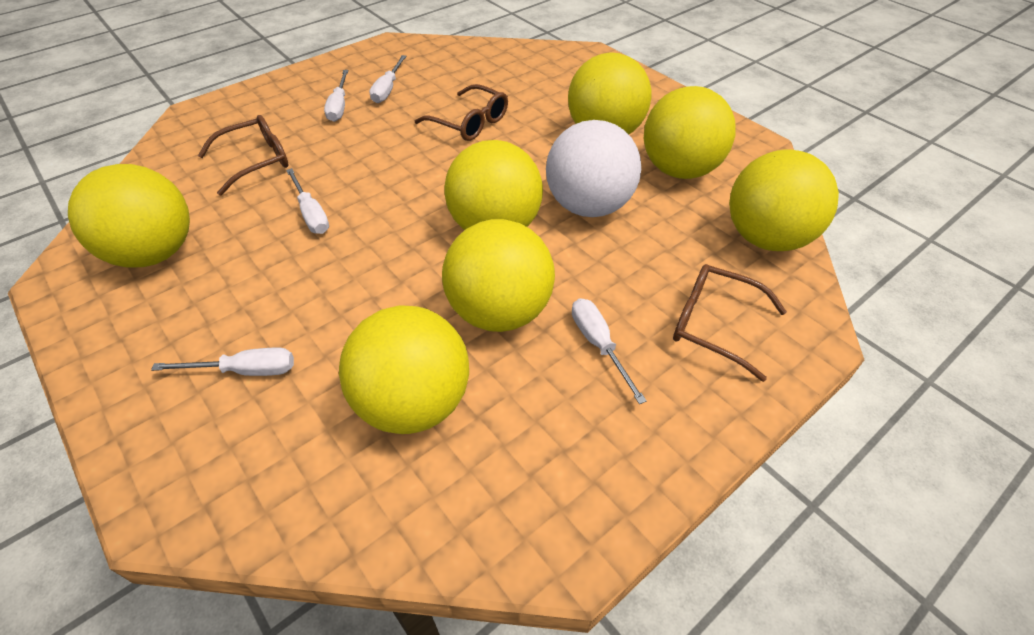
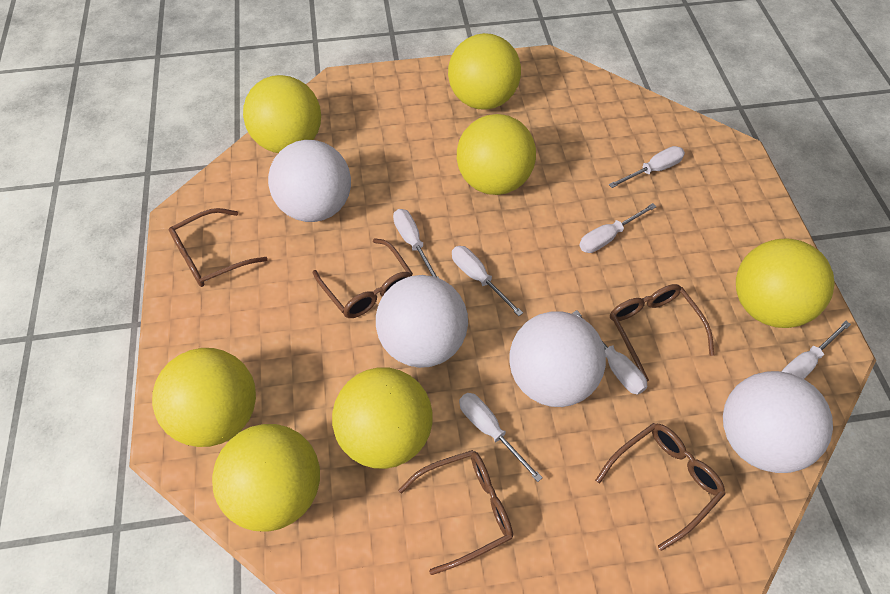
brown glasses: [198,115,289,196] [415,84,508,141] [673,264,787,382] = 3 -> [169,208,268,287] [313,238,413,318] [398,450,513,575] [595,423,726,551] [610,284,714,381] = 5
white ball: [546,120,641,217] = 1 -> [268,140,351,222] [376,275,468,368] [509,311,606,407] [723,371,833,473] = 4
white screwdriver: [151,348,294,376] [286,168,329,234] [324,70,348,122] [369,55,407,103] [572,298,647,404] = 5 -> [393,209,439,278] [452,246,523,316] [459,393,543,482] [572,310,647,395] [579,203,657,253] [609,146,685,188] [781,321,851,379] = 7

